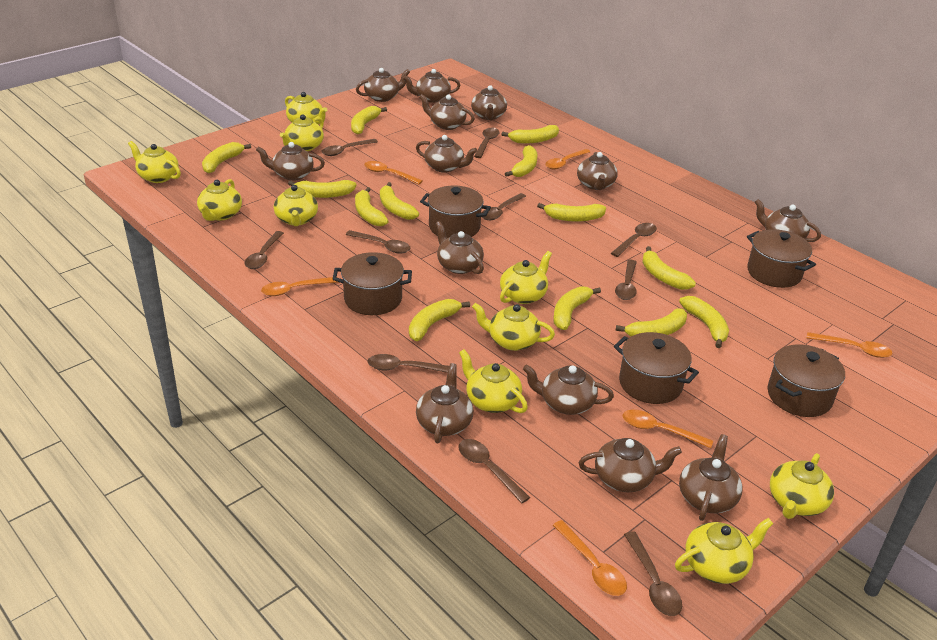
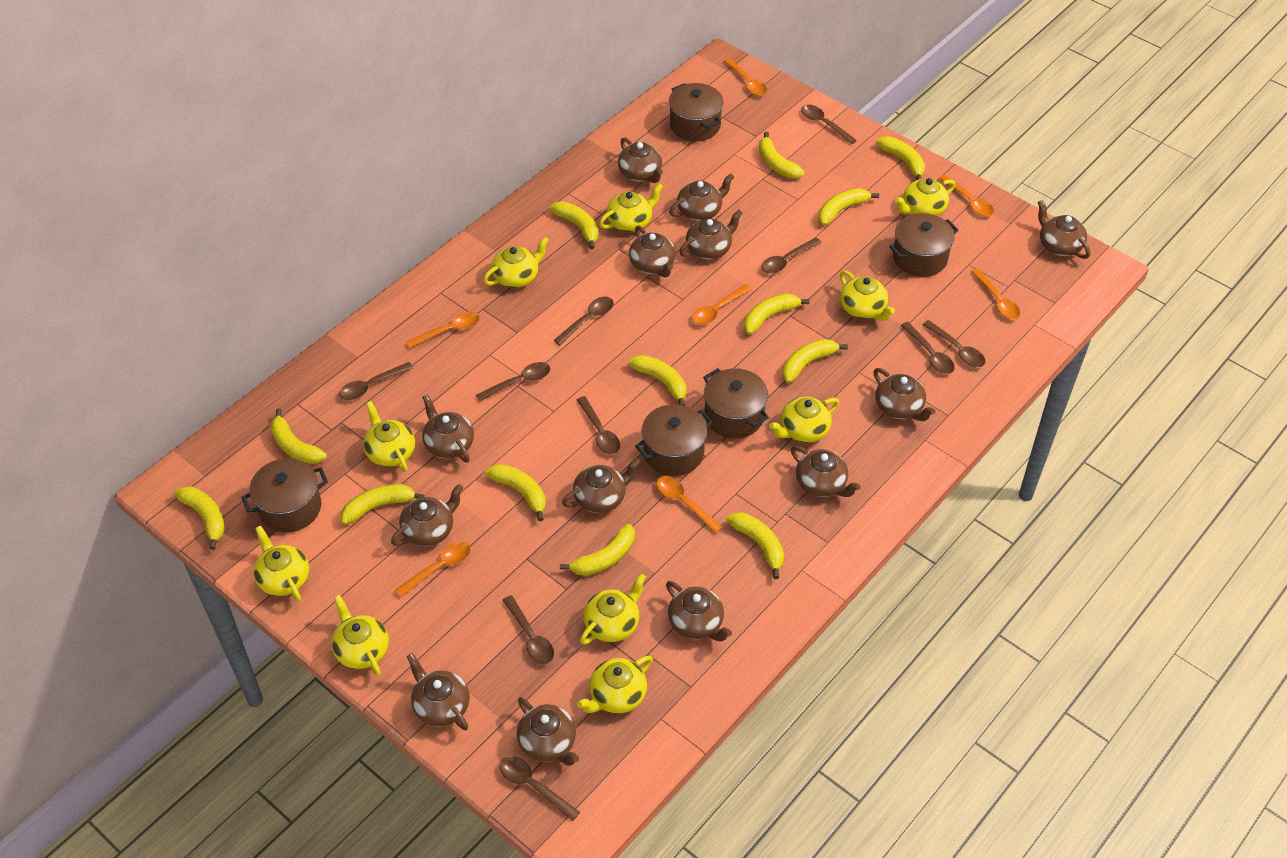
orange spoon: [261,277,338,296] [364,161,423,184] [545,149,590,170] [553,520,627,596] [623,410,713,448] [807,332,893,358] = 6 -> [394,542,470,598] [406,312,480,348] [656,476,723,534] [692,284,752,325] [724,58,767,96] [939,175,994,216] [971,268,1020,319] = 7

